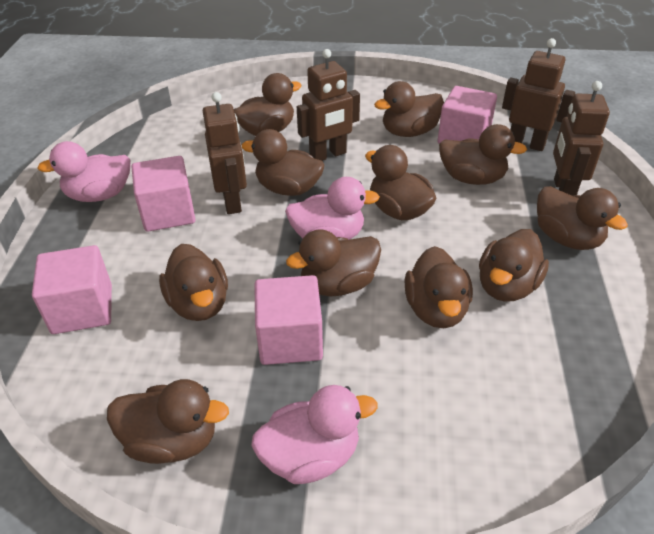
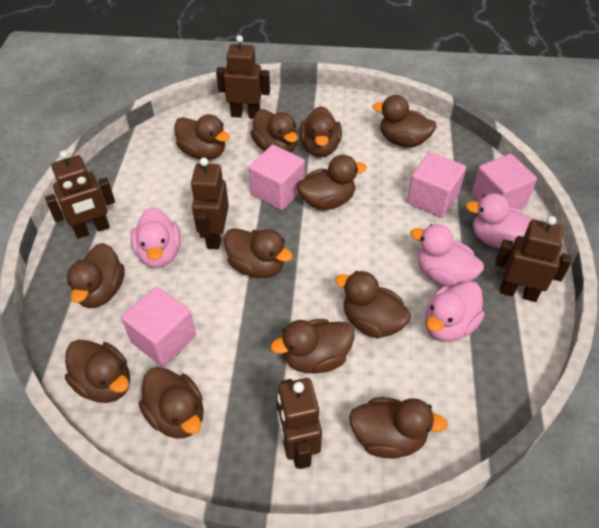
brown duck: [107,379,229,464] [159,244,228,321] [234,73,302,136] [242,129,324,196] [286,229,381,296] [365,145,437,220] [374,81,444,137] [404,246,473,328] [439,124,527,185] [479,229,549,302] [537,186,628,250] = 11 -> [65,340,130,403] [67,243,125,308] [139,367,204,438] [174,114,230,160] [224,228,293,278] [250,109,298,153] [271,319,355,373] [297,155,367,210] [300,106,342,157] [335,271,411,338] [349,397,448,459] [372,95,437,147] = 12
brown robot: [203,92,247,214] [297,49,360,161] [502,38,575,151] [553,81,610,196] = 4 -> [45,150,115,239] [190,158,229,249] [216,35,270,119] [276,378,322,469] [495,216,572,302] = 5
pink duck: [37,141,131,202] [251,385,378,484] [285,177,380,240] = 3 -> [131,207,181,268] [411,224,484,287] [425,281,485,342] [465,193,539,249] = 4

